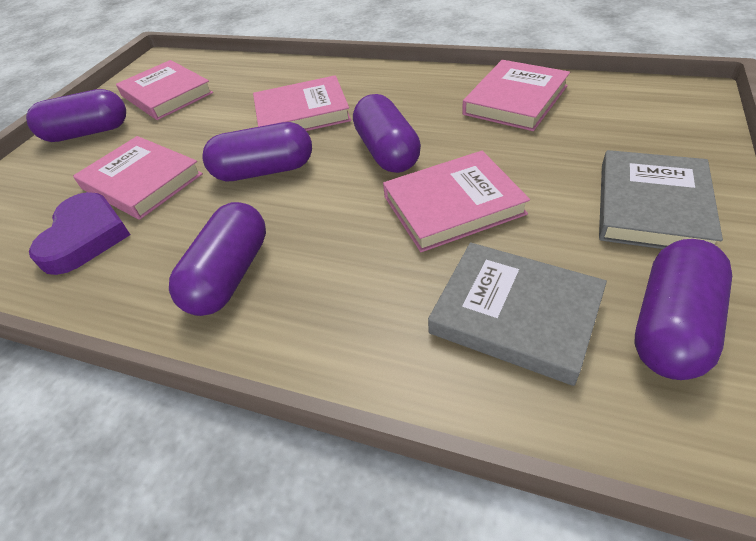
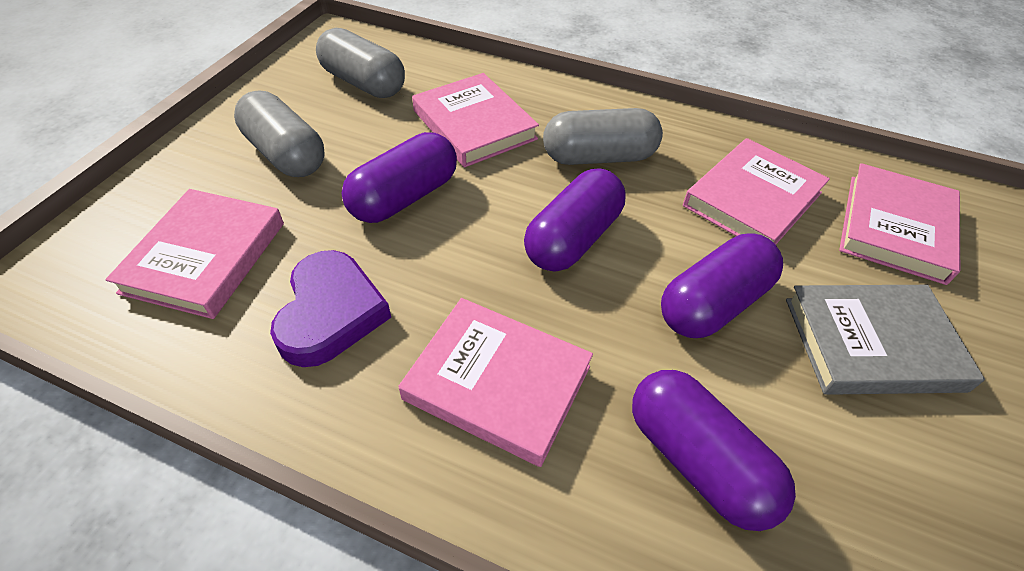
grey book: [428,242,607,386] [599,150,723,249] = 2 -> [786,285,985,395] = 1
grey capsule: none = 0 -> [234,90,325,177] [316,28,405,98] [543,108,663,165] = 3
purple capsule: [26,89,126,142] [169,202,266,316] [202,122,312,181] [353,94,421,173] [635,239,732,380] = 5 -> [342,132,457,223] [524,169,626,272] [632,370,796,531] [661,233,783,338] = 4

